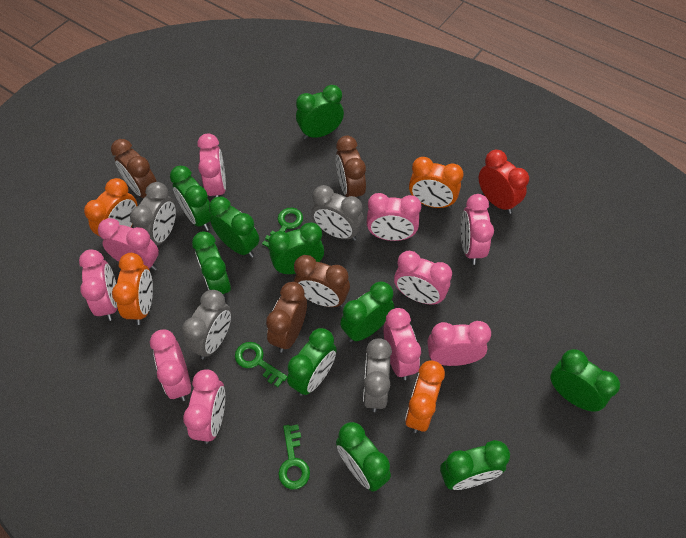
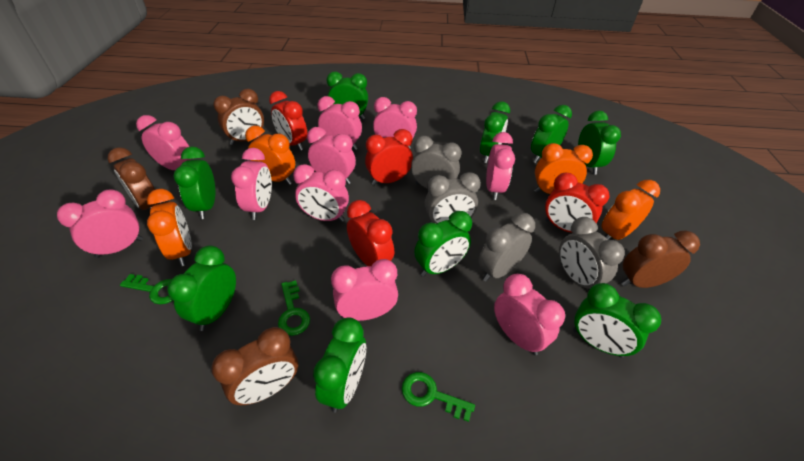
green clock: [170,166,212,231] [192,231,231,300] [209,197,259,258] [268,222,324,274] [287,328,337,396] [296,85,344,139] [336,422,391,492] [340,281,394,342] [440,440,510,490] [550,349,620,412] = 10 -> [167,246,236,331] [174,146,215,219] [313,317,366,412] [327,72,368,120] [414,211,472,277] [480,101,510,163] [531,105,572,163] [573,283,661,358] [578,111,621,175] = 9
red clock: [479,150,529,214] = 1 -> [269,91,307,151] [347,200,394,266] [365,129,413,185] [545,173,610,233] = 4

